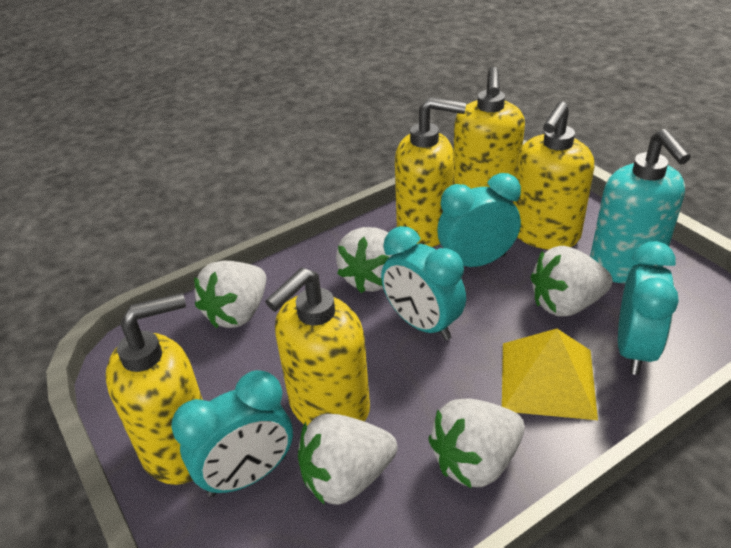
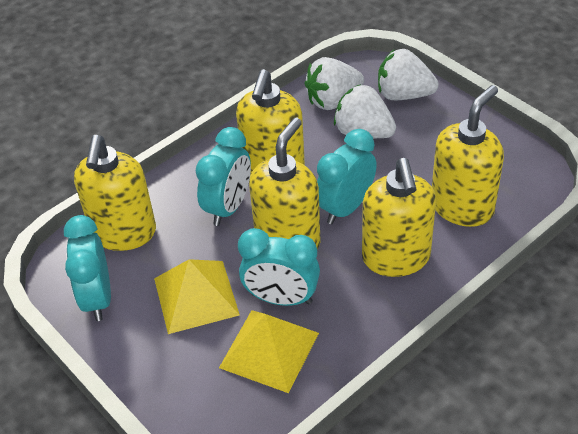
turquoise soap dispenser: [590,129,691,283] = 1 -> none = 0
white strawberry: [194,261,266,328] [298,413,398,505] [336,227,394,293] [429,399,525,489] [531,246,613,317] = 5 -> [305,57,364,110] [334,84,396,138] [378,49,439,100] = 3
yellow pyramid: [502,329,598,420] = 1 -> [154,259,240,334] [219,310,319,393] = 2

